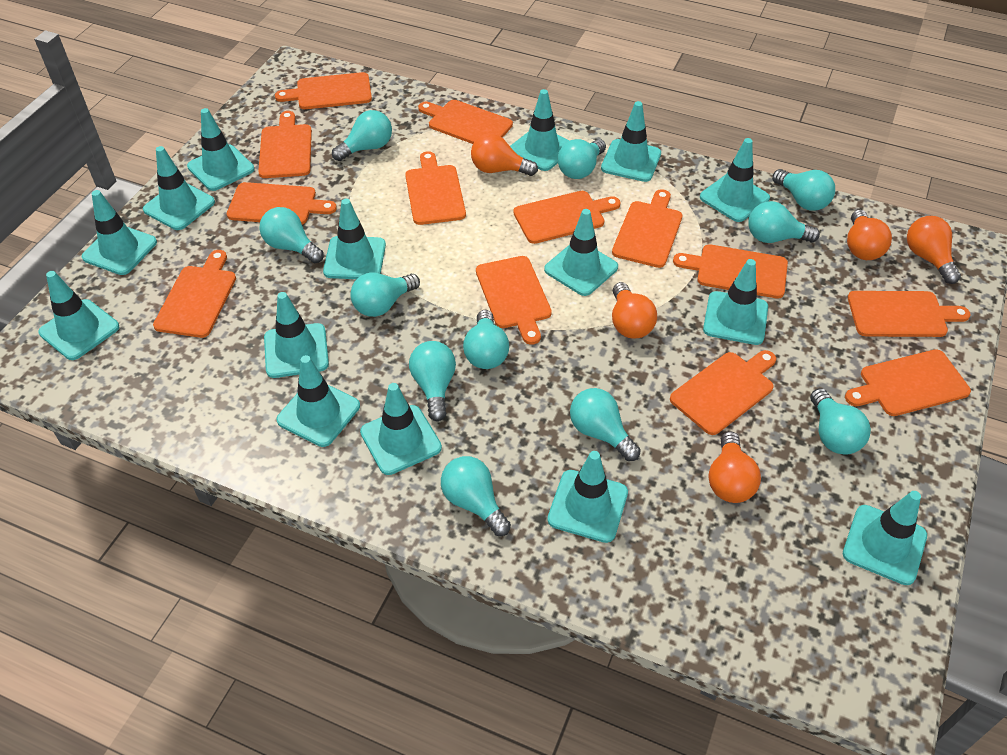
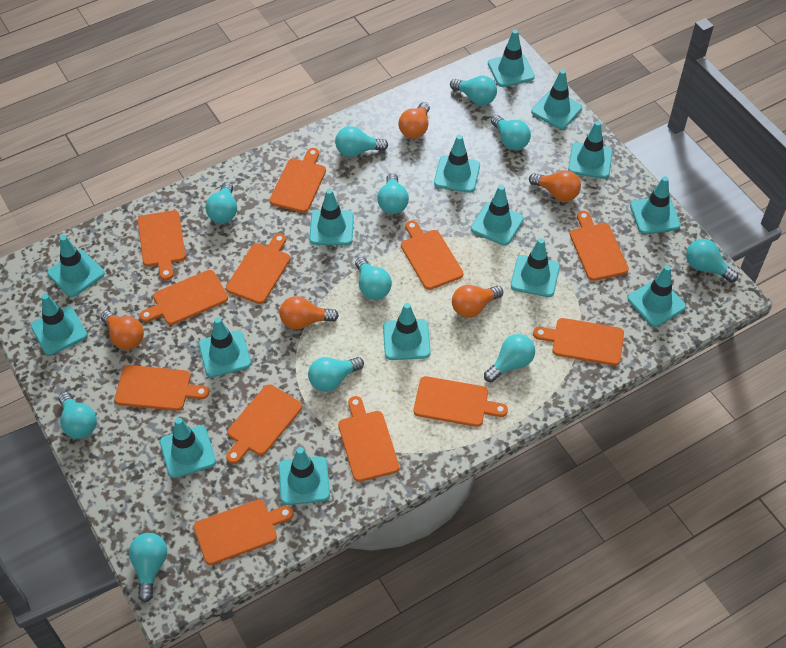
orange cutting board: [153,250,236,338] [227,182,337,225] [258,111,312,178] [275,72,372,109] [405,151,466,225] [418,100,513,144] [476,256,552,345] [513,191,621,244] [612,189,683,268] [670,350,776,435] [673,244,788,299] [845,349,971,416] [848,291,970,337] = 13 -> [115,365,209,411] [138,210,186,280] [139,270,228,325] [194,499,294,565] [226,233,290,304] [226,384,302,464] [270,148,326,213] [338,396,399,482] [401,220,463,290] [413,376,508,427] [533,318,624,366] [570,211,629,281] = 12

